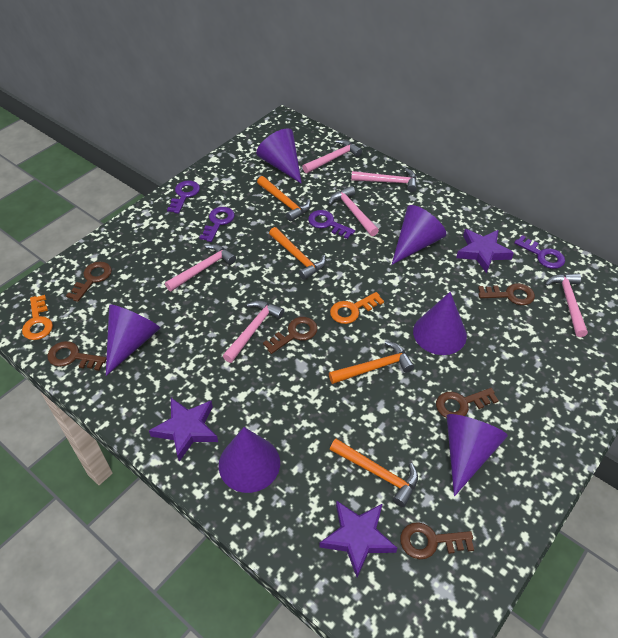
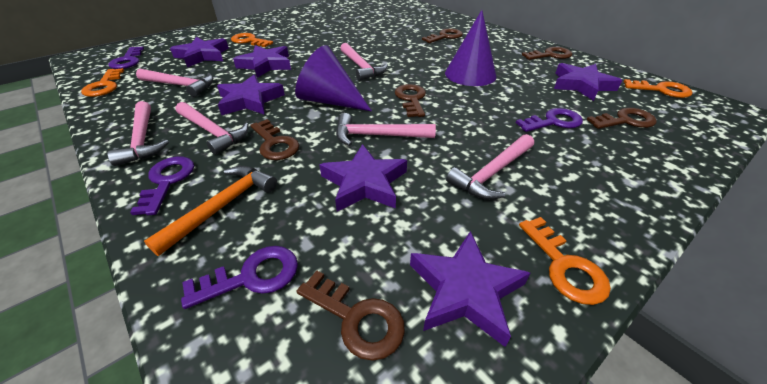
orange hammer: [257,176,310,221] [269,227,326,280] [329,341,414,384] [330,439,418,507] = 4 -> [144,166,277,256] = 1
orange key: [22,295,53,340] [330,292,384,324] = 2 -> [81,68,124,97] [231,33,273,47] [519,217,611,305] [623,79,693,98] = 4
purple cone: [106,304,160,376] [219,427,280,493] [256,128,302,184] [392,205,446,265] [413,292,467,355] [447,414,508,497] = 6 -> [295,45,372,111] [445,10,496,86] = 2
purple star: [149,398,218,462] [320,500,397,578] [456,229,514,274] = 3 -> [170,37,229,68] [217,74,285,115] [233,45,291,78] [319,144,407,212] [410,231,530,347] [554,63,622,101] = 6

